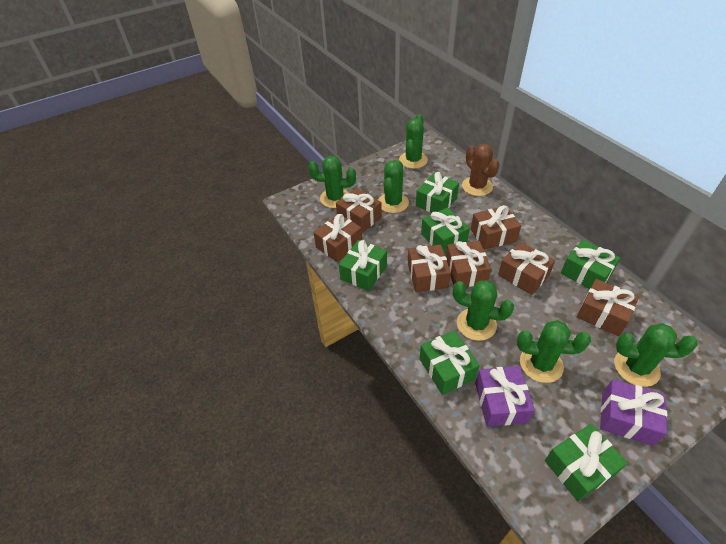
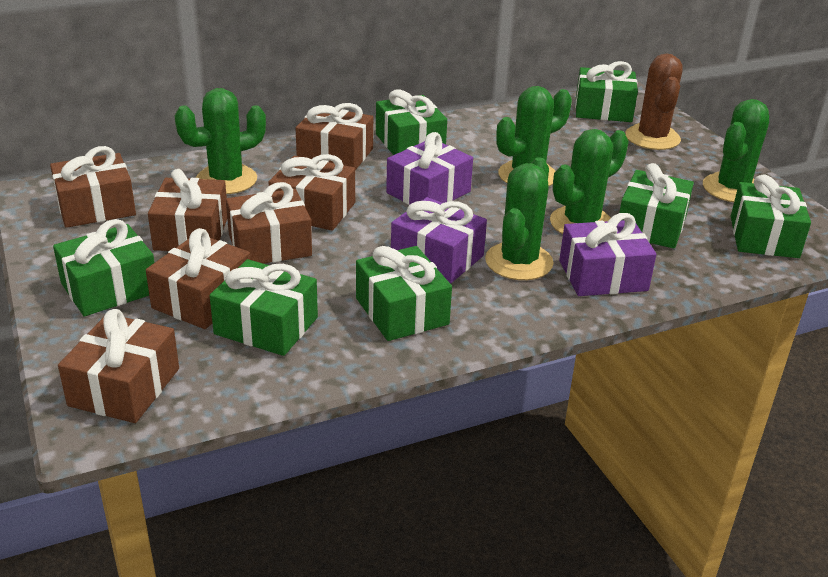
green cactus: [308,156,356,208] [378,160,409,213] [399,114,428,169] [453,280,514,341] [517,320,591,383] [614,323,698,387] = 6 -> [174,88,266,194] [485,157,553,280] [496,86,572,187] [550,129,629,234] [703,99,769,202] = 5
green gift: [339,240,387,291] [416,172,459,213] [420,330,480,395] [421,207,470,254] [545,424,628,501] [561,240,620,289] = 6 -> [53,219,155,316] [210,259,318,356] [356,246,452,341] [376,89,447,155] [575,61,638,122] [619,163,694,249] [731,175,811,258] = 7
purple gift: [475,366,535,427] [600,379,667,446] = 2 -> [386,132,473,205] [391,197,487,284] [559,213,657,296] = 3

